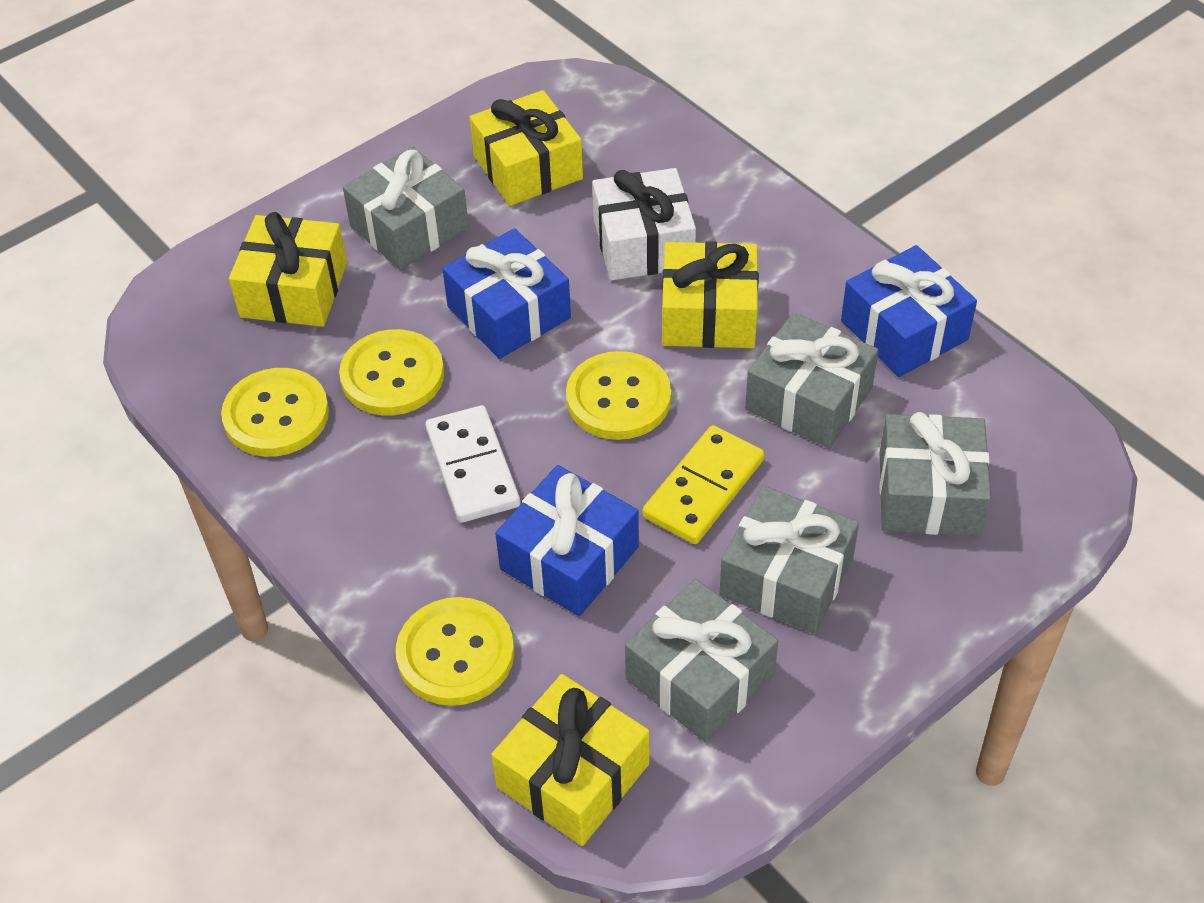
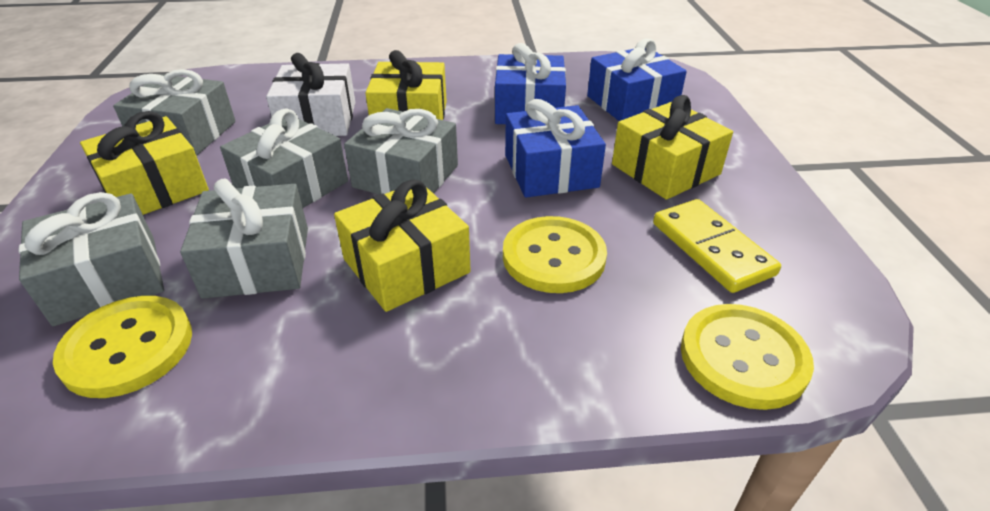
white domino: [426,405,520,523] = 1 -> none = 0
yellow button: [221,368,329,457] [339,329,444,416] [396,597,514,706] [566,351,671,440] = 4 -> [53,296,192,398] [503,216,607,293] [681,304,814,410] = 3

